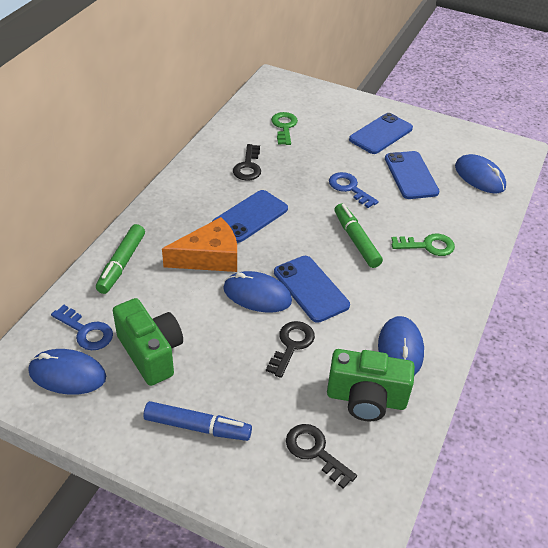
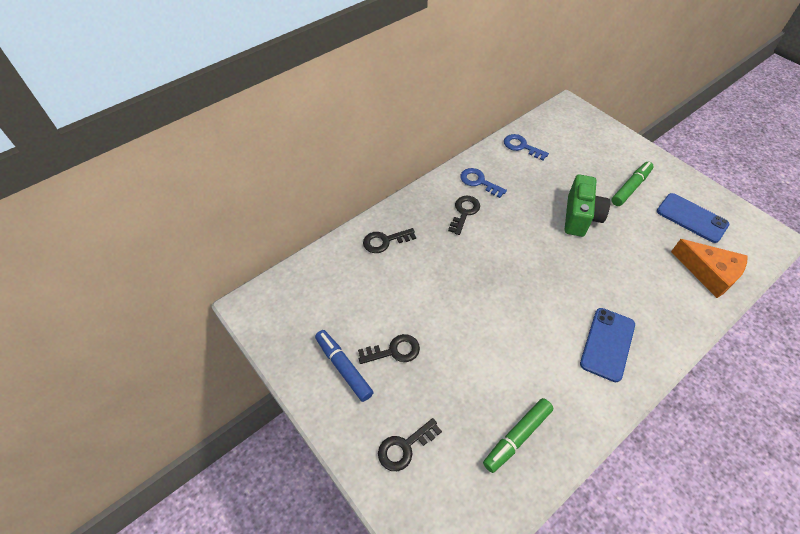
black key: [233,144,261,181] [266,321,315,378] [286,424,357,489] = 3 -> [358,334,420,364] [363,228,416,253] [378,418,442,471] [448,196,480,235] = 4
blue mouse: [28,349,106,395] [223,271,292,313] [378,316,424,376] [455,154,506,193] = 4 -> none = 0
blue phone: [212,190,288,243] [274,256,350,323] [349,113,413,154] [385,151,440,199] = 4 -> [580,308,635,382] [657,193,729,243] = 2
green camera: [113,298,183,386] [327,349,415,421] = 2 -> [564,174,610,237] = 1
green key: [271,112,298,145] [391,234,455,256] = 2 -> none = 0

